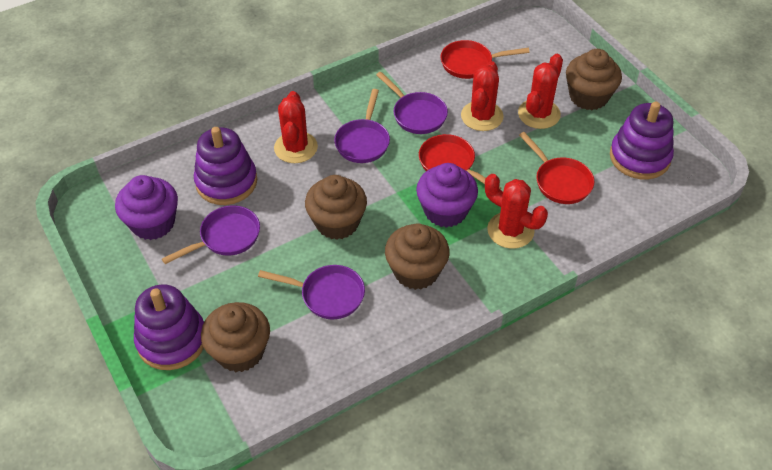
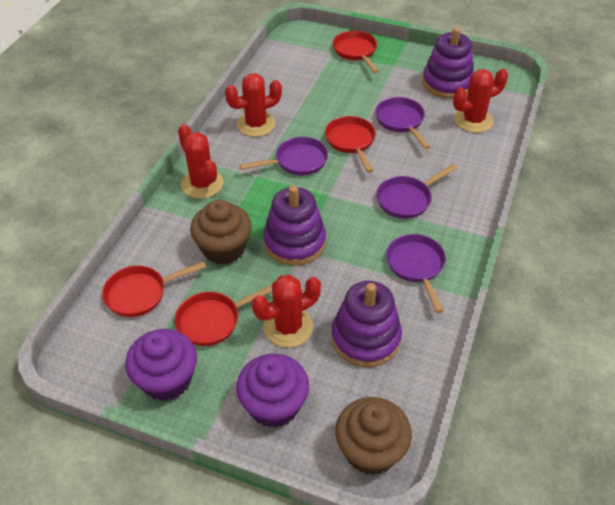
brown cupcake: [201,302,270,372] [305,175,367,240] [385,224,450,290] [566,49,622,110] = 4 -> [190,200,252,265] [335,397,412,475] = 2
red pan: [419,134,501,190] [441,40,530,79] [519,132,595,204] = 3 -> [102,261,206,317] [175,285,272,346] [325,116,376,173] [333,31,379,73] = 4

